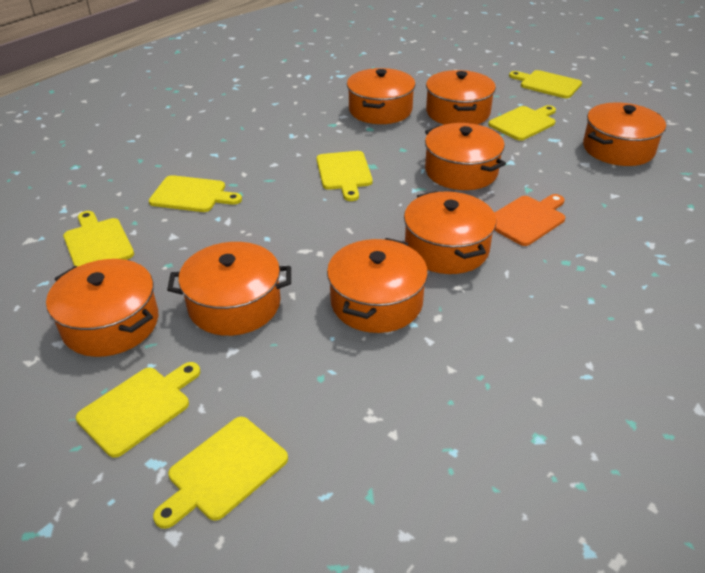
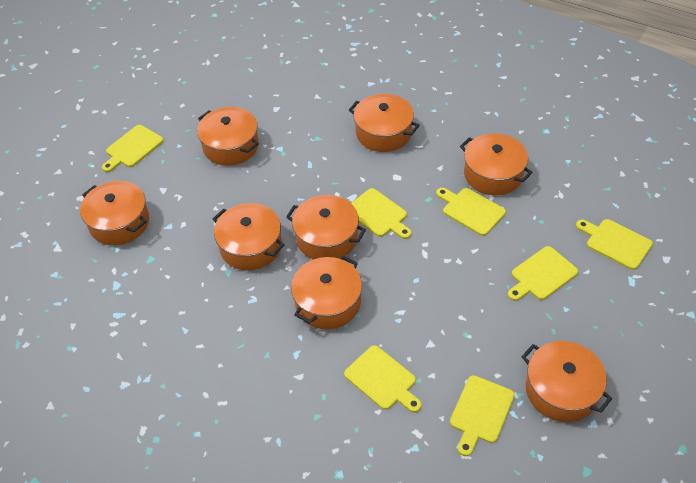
orange cutting board: [494,194,565,246] = 1 -> none = 0

